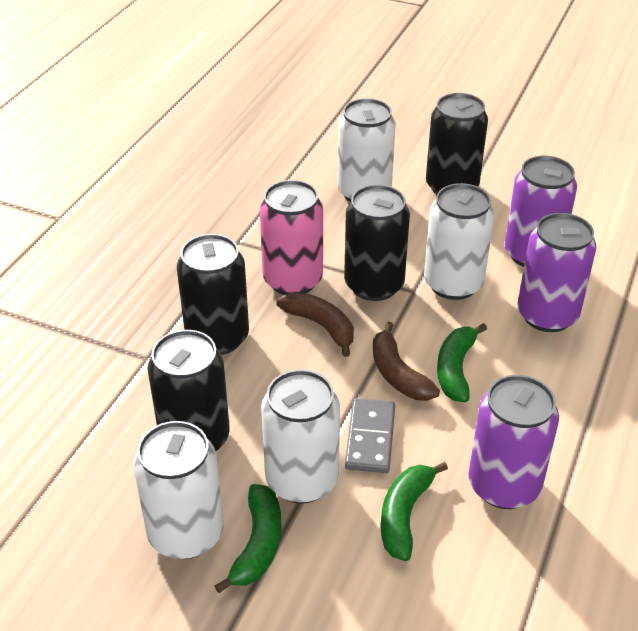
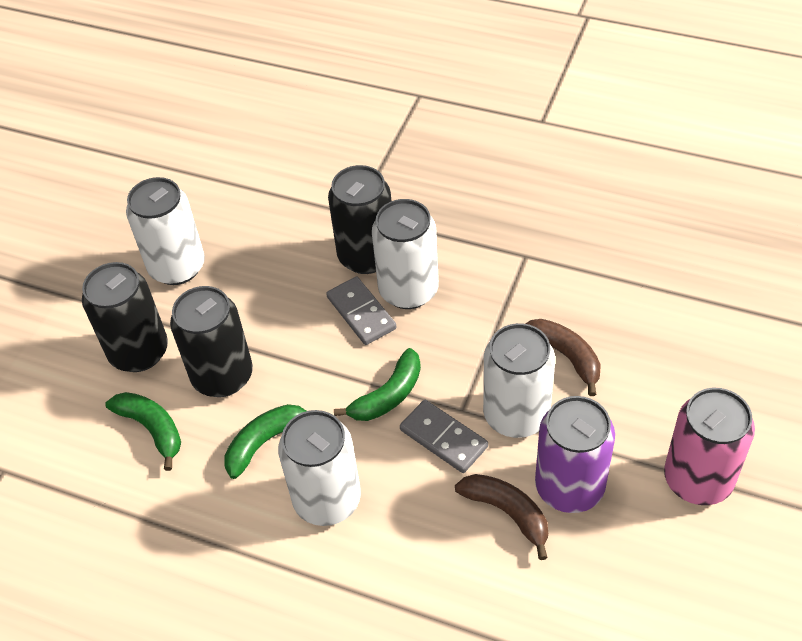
black can: [147,330,230,451] [177,234,249,355] [344,184,410,301] [426,93,488,195] = 4 -> [82,262,168,372] [170,286,253,397] [328,165,391,274] = 3
grey domino: [345,398,395,473] = 1 -> [326,276,397,345] [400,400,488,473] = 2
purple can: [468,375,559,509] [505,156,577,267] [517,213,597,332] = 3 -> [535,396,615,513] = 1

